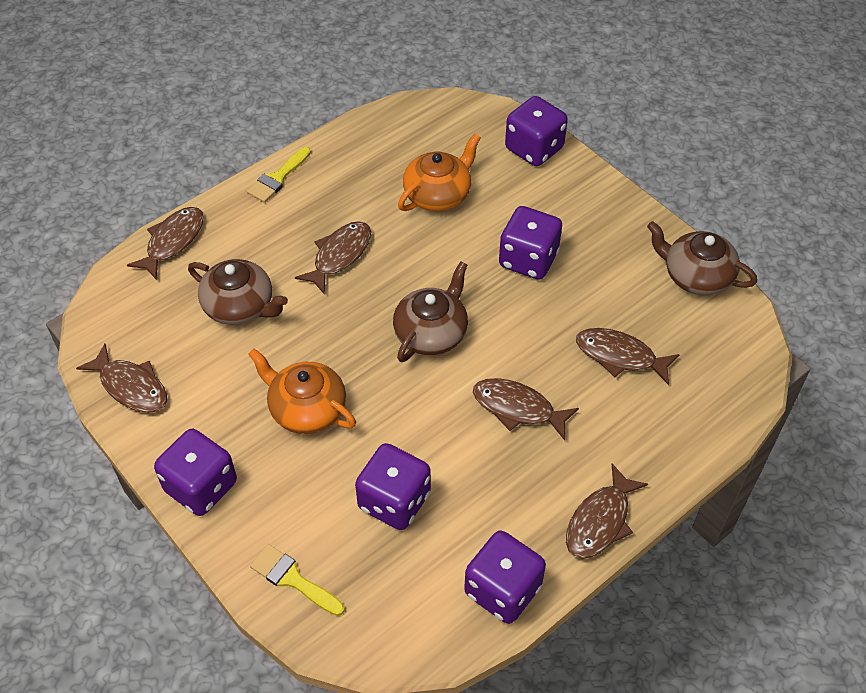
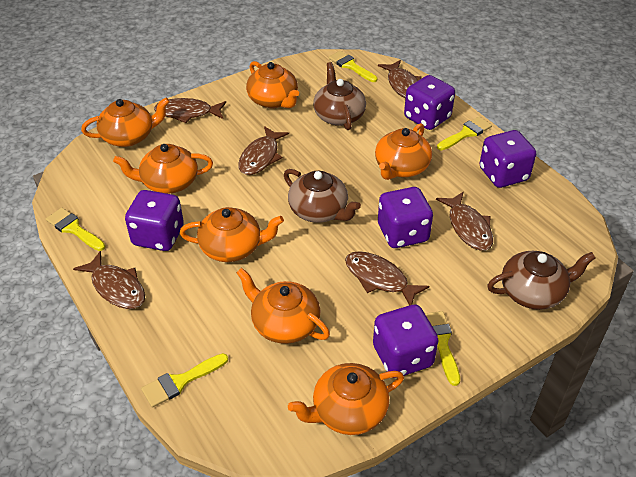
orange teapot: [248,349,356,434] [398,133,481,211] = 2 -> [81,97,170,147] [113,144,213,194] [180,207,284,262] [236,268,330,344] [246,61,299,108] [288,363,404,435] [375,123,432,180] = 7
yellow brush: [247,147,311,203] [250,544,344,616] = 2 -> [46,208,105,251] [141,353,228,408] [328,51,377,82] [425,311,460,386] [437,116,492,150] = 5

